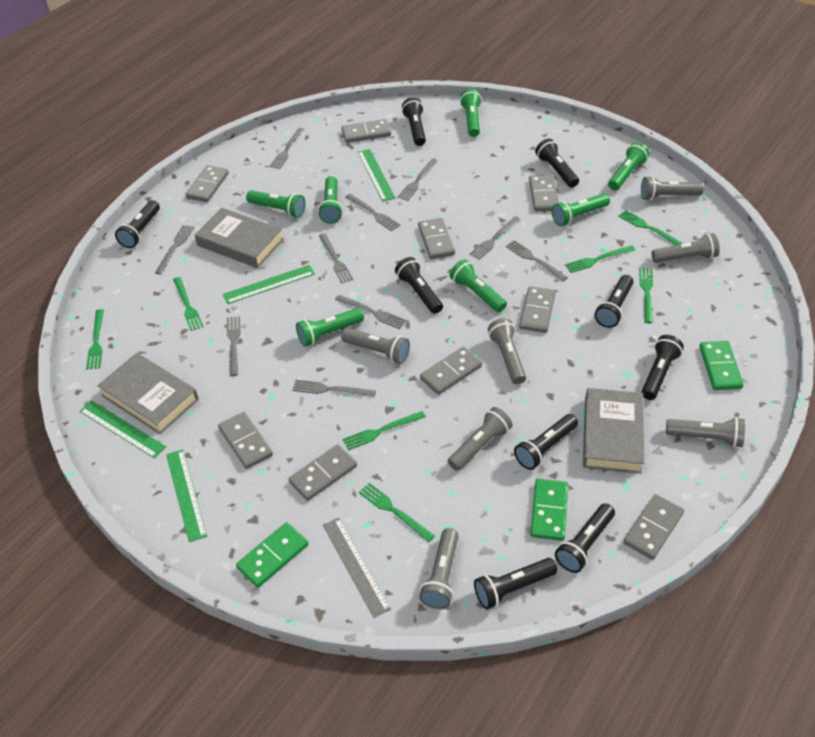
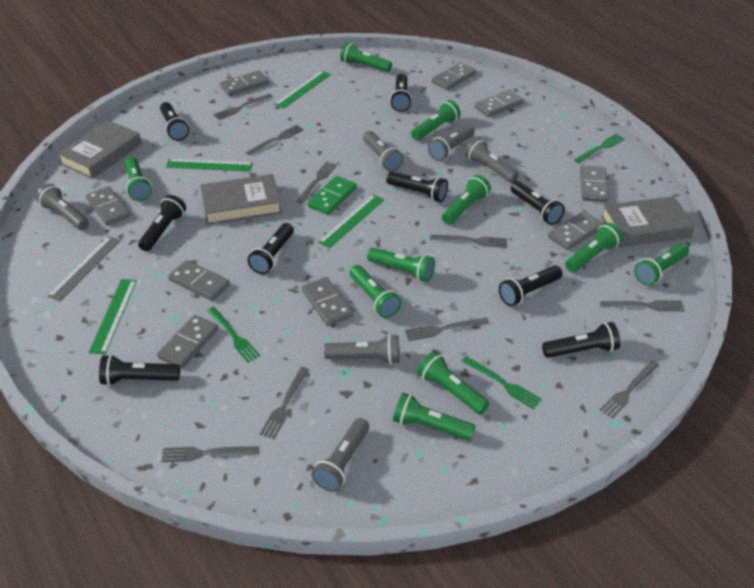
green domino: [236,522,309,588] [531,479,568,541] [699,341,744,390] = 3 -> [307,176,357,215] = 1
green flashlight: [246,190,305,218] [296,308,364,347] [318,176,343,224] [450,259,507,312] [460,89,482,137] [552,193,610,226] [608,142,650,190] = 7 -> [125,157,152,201] [340,42,392,72] [350,265,401,318] [367,248,435,282] [393,393,476,441] [411,100,461,140] [417,351,489,415] [442,175,491,224] [565,223,623,272] [634,243,689,286] = 10
green fork: [86,309,104,370] [173,277,204,331] [343,411,426,450] [359,483,435,542] [565,246,635,273] [618,210,683,245] [639,268,653,323] = 7 -> [207,307,261,363] [461,356,542,409] [574,134,625,163] = 3
grey flashlight: [341,328,410,364] [419,528,459,609] [448,407,513,471] [488,318,526,384] [641,176,704,201] [652,233,720,263] [666,417,745,448] = 7 -> [36,184,89,230] [311,418,369,492] [324,334,399,364] [363,131,404,172] [428,125,475,161] [465,138,519,183] = 6
grey fork: [155,225,194,275] [227,316,240,376] [270,128,304,169] [292,380,376,397] [319,233,353,284] [335,295,406,329] [346,194,400,231] [398,158,438,201] [469,216,521,260] [506,240,568,281] = 10 -> [161,446,259,462] [213,94,273,120] [246,125,304,155] [260,367,309,439] [296,162,337,204] [405,318,489,341] [430,235,507,248] [600,300,685,311] [600,360,659,419] = 9

